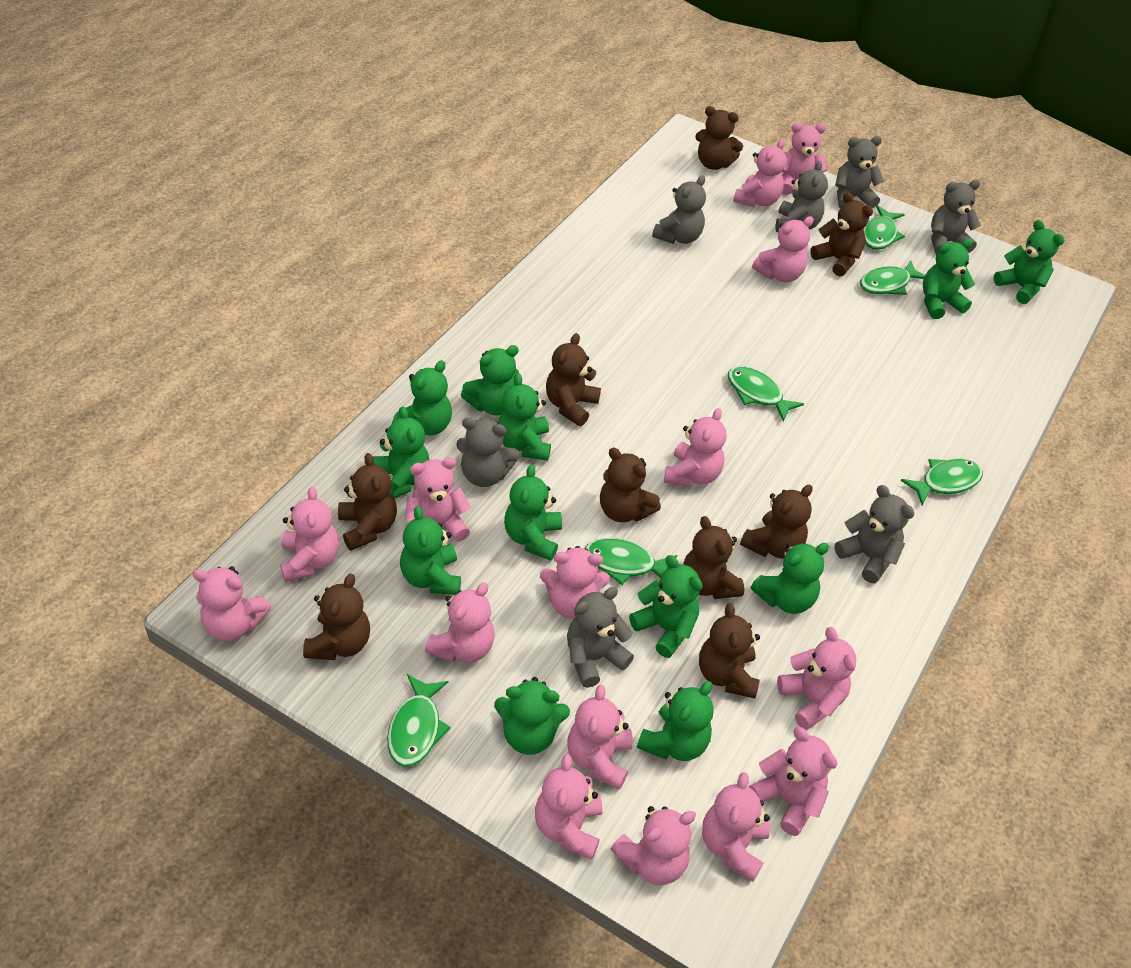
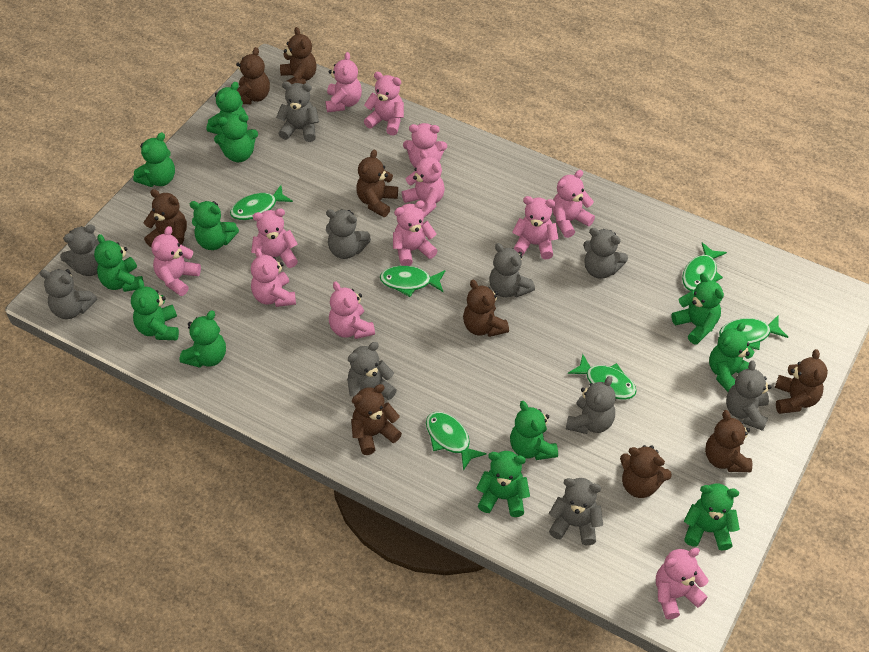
grey teddy bear: [456,418,519,487] [567,587,634,688] [652,175,706,244] [776,161,828,232] [834,485,914,583] [835,136,884,208] [931,180,981,254] = 7 -> [40,269,97,319] [60,225,100,276] [276,81,319,142] [326,209,371,259] [347,342,397,400] [490,243,535,298] [549,478,603,545] [566,376,616,434] [583,228,628,279] [726,360,771,431] = 10
pink teddy bear: [193,566,271,641] [280,487,339,582] [405,457,471,542] [425,582,495,663] [535,754,603,859] [540,546,610,619] [567,685,633,790] [611,806,696,885] [664,408,726,487] [702,772,770,881] [733,139,786,207] [749,727,838,836] [752,216,814,282] [777,627,856,730] [782,123,828,195] = 15 -> [152,226,201,296] [251,208,298,268] [251,248,296,307] [325,52,362,113] [329,281,375,339] [364,72,404,136] [393,200,437,266] [402,150,445,218] [403,123,447,168] [512,196,559,259] [552,170,595,238] [656,548,709,619] = 12

